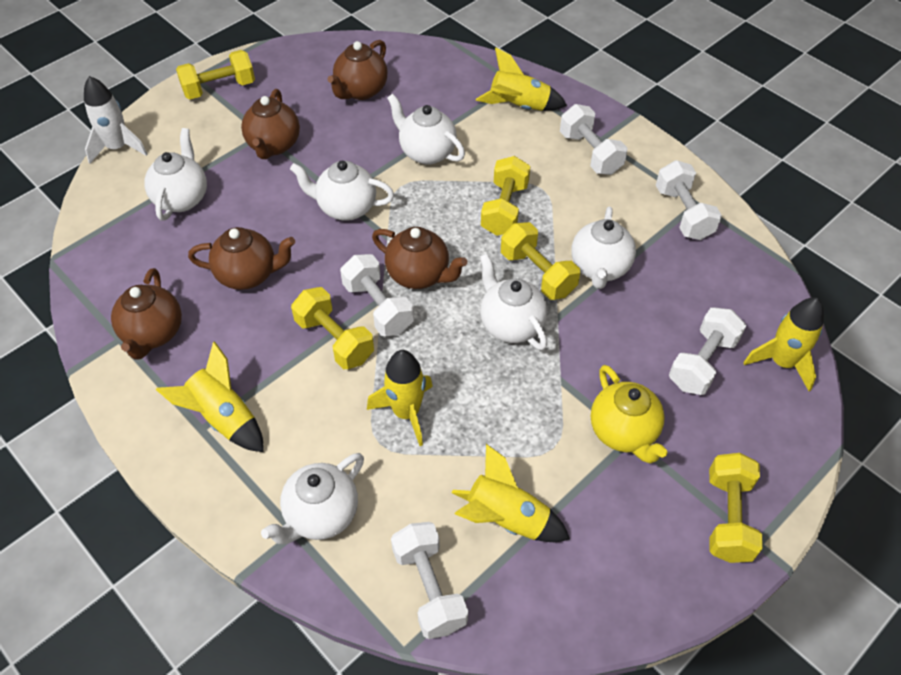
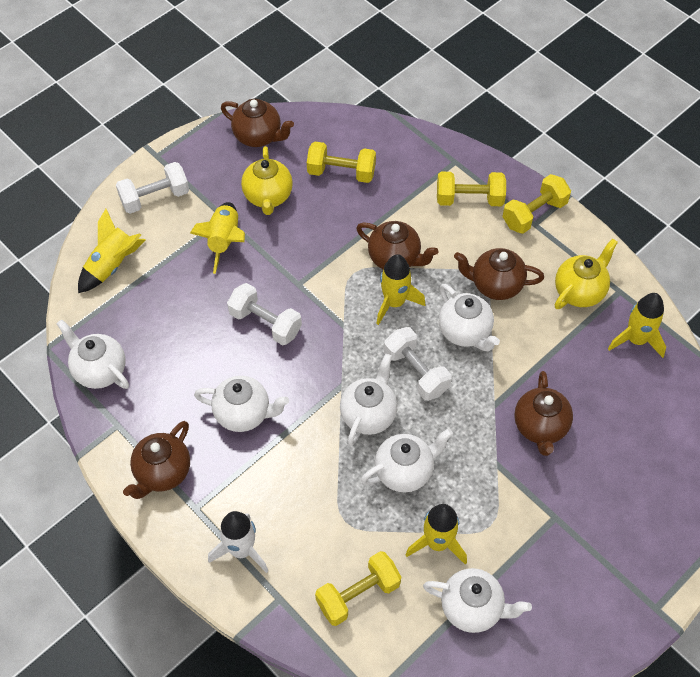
white dumbbell: [340,254,414,336] [391,522,468,639] [560,104,628,175] [656,160,722,240] [669,307,746,395] = 5 -> [116,162,189,214] [227,283,302,345] [384,327,451,401] = 3
yellow dumbbell: [176,50,255,99] [291,287,374,369] [481,156,530,236] [501,222,580,300] [709,453,763,563] = 5 -> [307,142,376,183] [315,551,401,626] [437,172,506,206] [503,174,571,234] = 4
yellow teapot: [591,365,668,463] = 1 -> [241,146,293,215] [555,238,618,309] = 2

